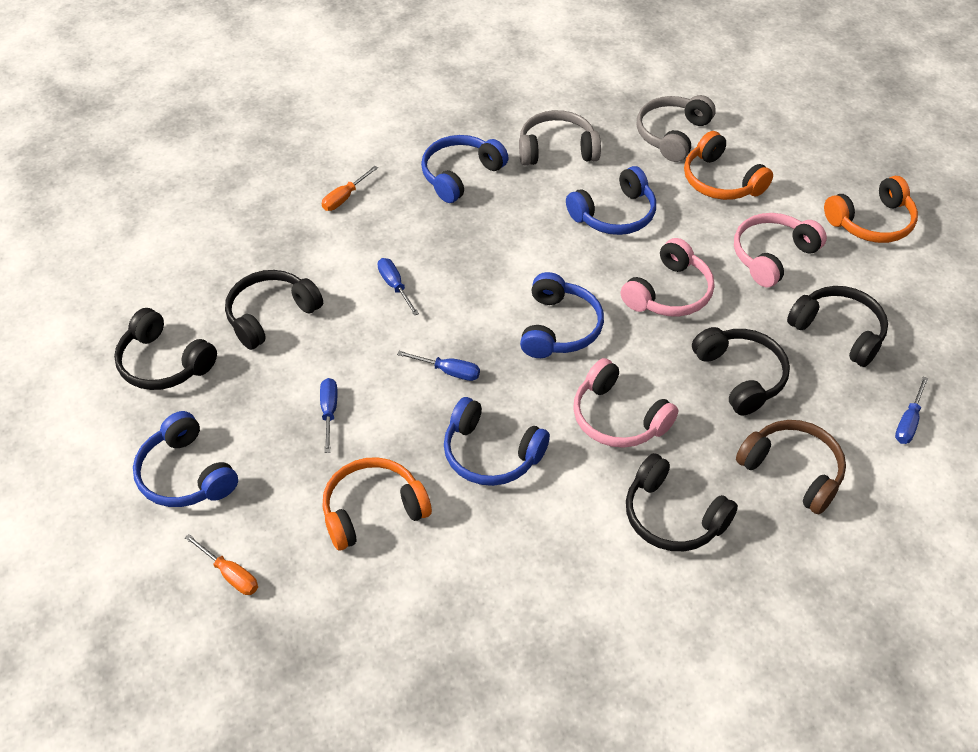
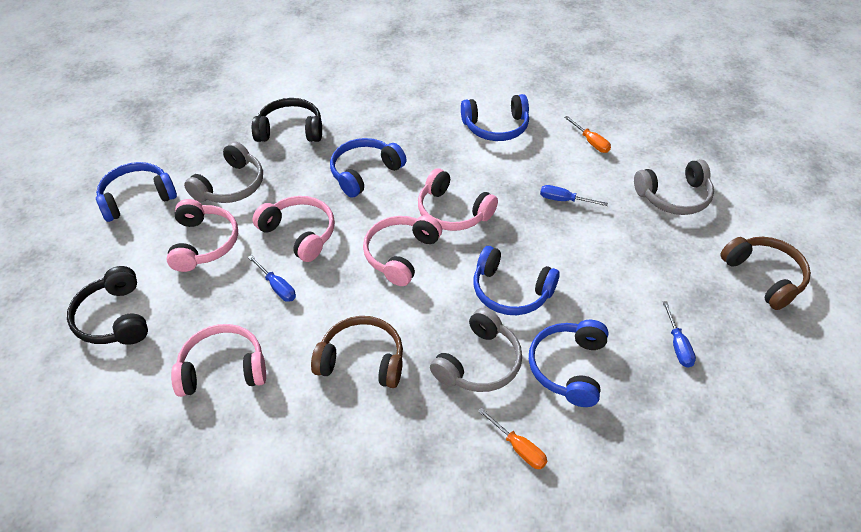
black headphones: [114,308,217,390] [225,270,323,350] [626,453,738,551] [692,327,790,415] [787,286,888,367] = 5 -> [67,266,148,345] [252,98,322,142] = 2
blue screwdriver: [320,378,338,453] [378,258,419,316] [397,351,480,381] [895,377,928,444] = 4 -> [248,255,296,302] [540,185,608,206] [663,301,696,368] = 3
brown headphones: [736,420,846,514] = 1 -> [311,316,403,388] [720,237,811,310] = 2
grey headphones: [519,110,601,165] [637,95,716,162] = 2 -> [184,141,263,203] [430,308,522,392] [634,159,714,215] = 3
orange headphones: [322,457,432,550] [684,131,773,200] [824,176,918,243] = 3 -> none = 0
pink headphones: [573,358,678,448] [621,238,714,317] [734,213,827,287] = 3 -> [166,199,238,272] [171,324,266,397] [252,196,335,262] [363,215,442,286] [418,168,498,231] = 5

